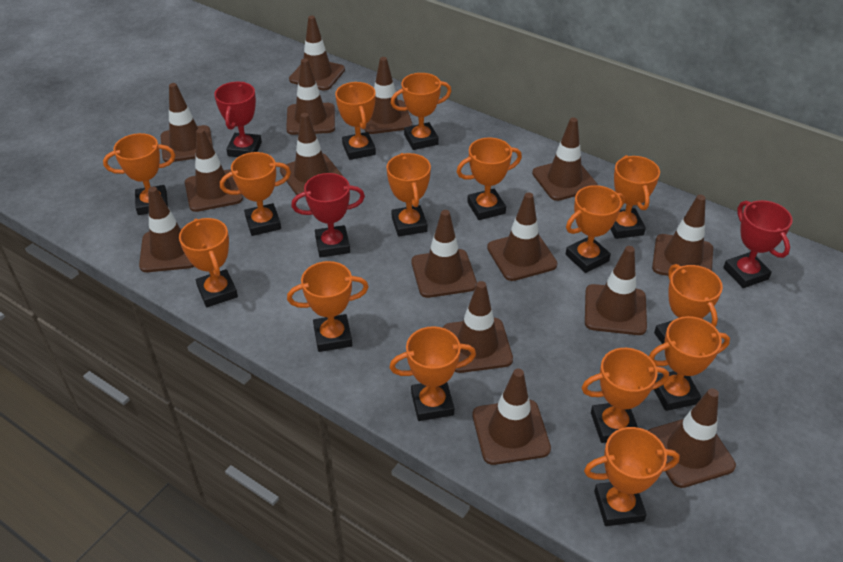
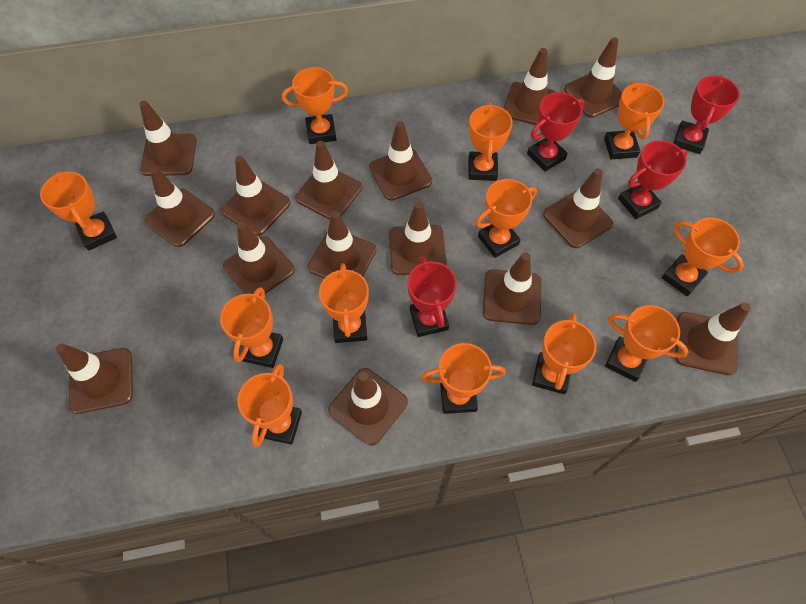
orange trophy: [103,133,175,215] [179,218,238,307] [220,152,291,236] [287,261,369,352] [335,82,376,160] [386,153,431,237] [390,326,476,421] [391,73,452,150] [457,138,522,220] [566,185,625,273] [582,348,669,443] [584,427,680,526] [611,155,660,239] [649,316,730,411] [654,264,723,344] = 15 -> [40,172,117,251] [220,287,283,368] [237,364,302,447] [282,67,348,144] [319,263,369,343] [421,343,506,414] [468,103,513,181] [476,179,537,258] [532,313,596,394] [604,81,665,159] [605,305,689,382] [662,218,744,296] = 12
red trophy: [214,82,262,157] [291,173,365,258] [723,200,793,288] = 3 -> [407,256,457,337] [527,92,584,172] [618,140,687,219] [673,75,740,154] = 4

